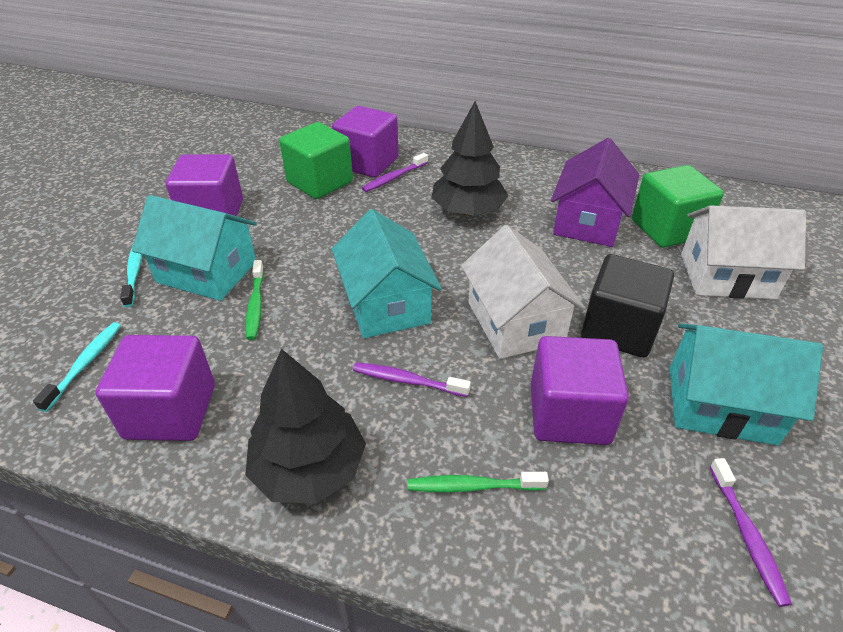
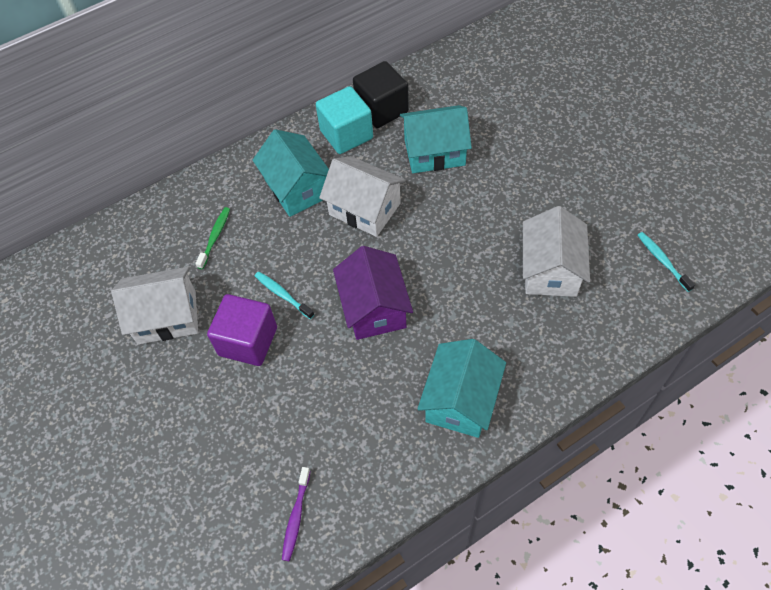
black tree: [245,349,366,504] [431,101,509,216] = 2 -> none = 0
green cube: [279,122,353,199] [632,165,724,248] = 2 -> none = 0
green toothbrush: [246,260,264,340] [407,472,549,492] = 2 -> [195,207,230,269] = 1
purple cube: [96,335,215,441] [166,154,243,221] [332,106,399,178] [531,336,629,445] = 4 -> [207,294,277,366] = 1
purple toothbrush: [353,363,471,397] [362,153,428,192] [710,458,792,607] = 3 -> [282,467,310,561] = 1
turquoise cube: none = 0 -> [316,86,373,154] = 1
white house: [461,225,585,359] [681,205,806,299] = 2 -> [111,267,198,345] [319,156,406,237] [523,206,590,297] = 3

